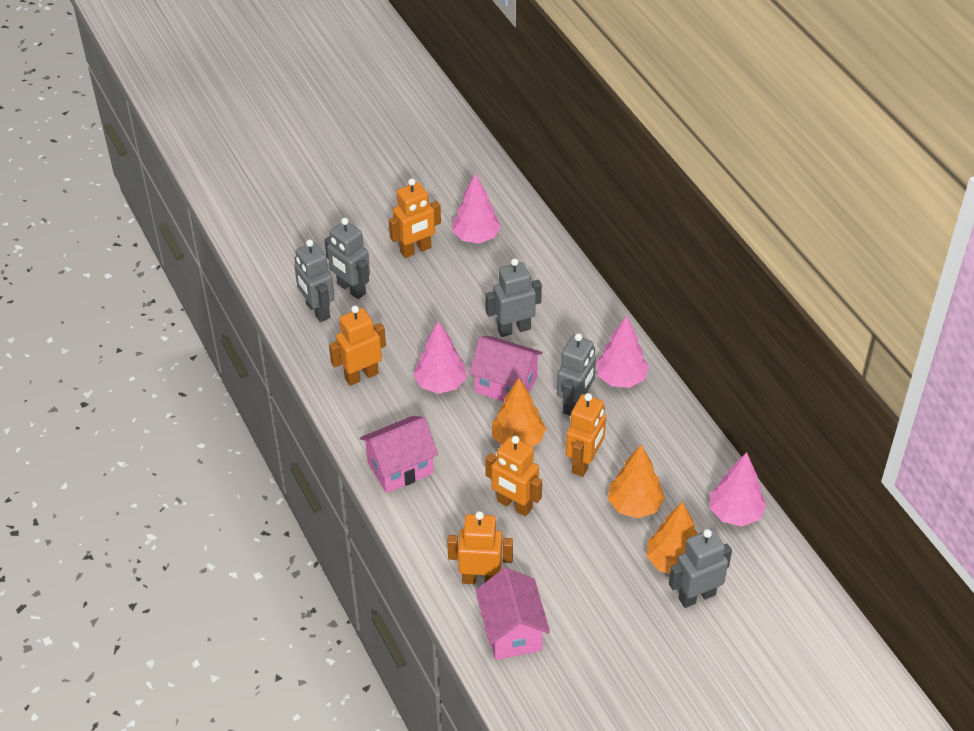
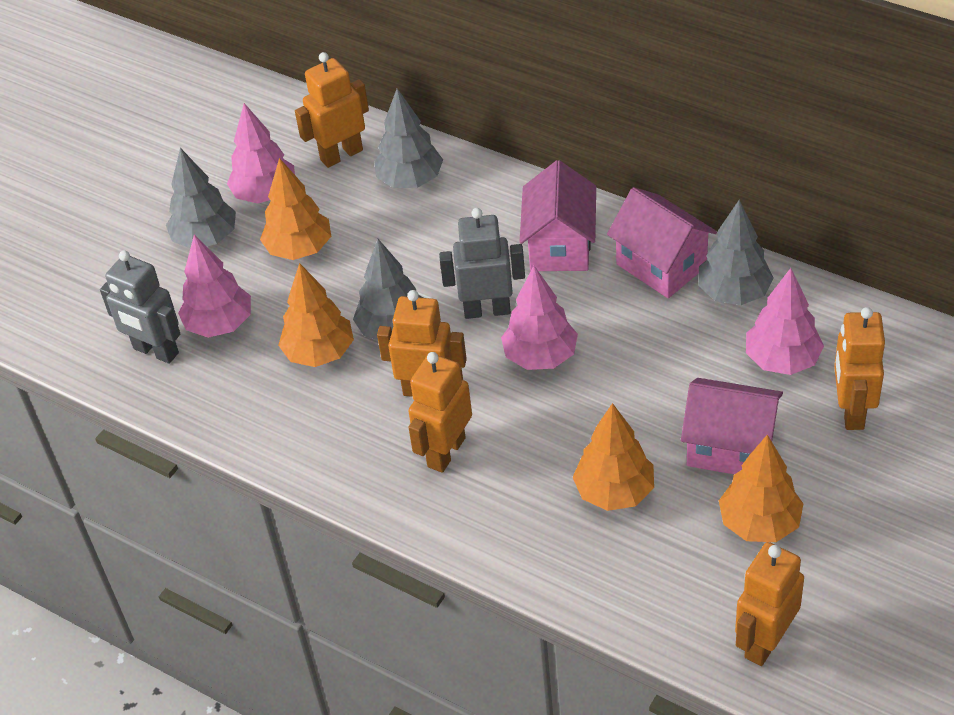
grey robot: [294,240,335,322] [324,218,370,299] [485,258,542,337] [557,333,596,416] [669,529,732,608] = 5 -> [100,250,180,364] [439,208,525,319] = 2
grey tree: none = 0 -> [166,148,236,248] [353,239,423,340] [374,88,443,188] [698,200,773,305] = 4
orange tree: [492,378,546,447] [608,445,665,518] [647,501,699,574] = 3 -> [260,158,331,260] [278,263,354,367] [572,403,654,511] [719,435,803,542] = 4

